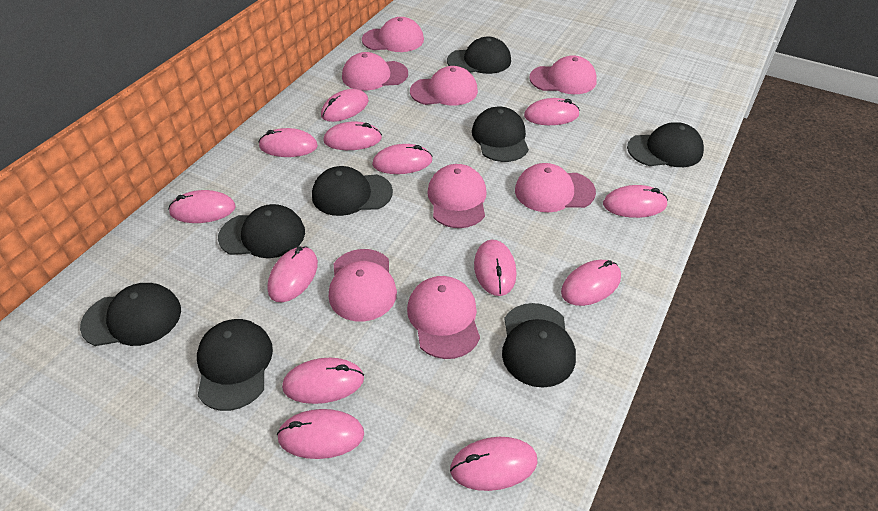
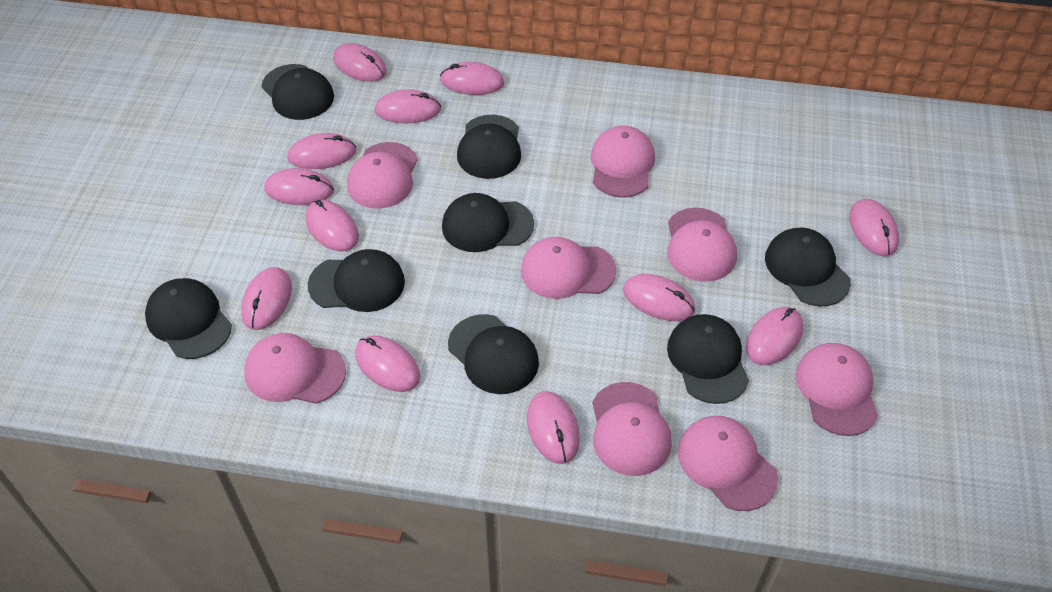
pink mouse: [168,190,236,223] [258,128,318,157] [267,246,318,302] [277,409,364,459] [282,357,364,404] [321,89,369,122] [323,122,382,150] [372,144,433,174] [450,437,537,491] [474,240,517,296] [524,98,580,125] [561,260,621,306] [603,185,668,218] = 13 -> [241,267,292,330] [264,168,334,205] [287,133,356,169] [306,200,359,252] [333,43,387,82] [355,336,420,392] [375,89,441,123] [440,62,504,95] [527,391,580,464] [623,274,695,321] [746,307,803,365] [849,199,899,256] = 12

